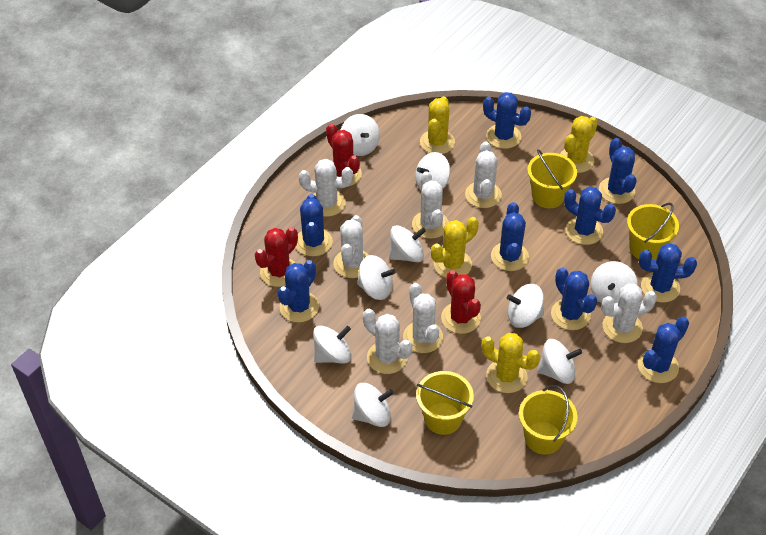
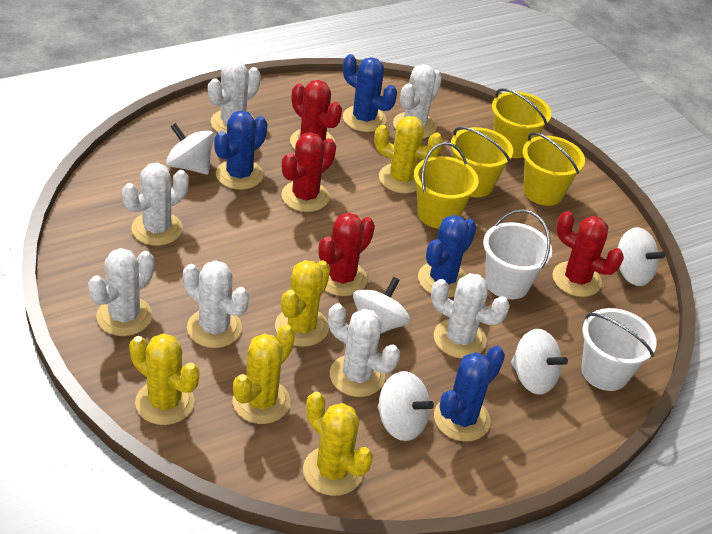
blue cactus: [277,260,319,323] [296,194,333,256] [483,92,531,149] [491,202,529,271] [551,268,597,330] [564,187,616,245] [599,138,636,204] [638,317,689,383] [639,243,697,303] = 9 -> [214,110,267,190] [343,54,397,132] [418,215,476,297] [434,346,505,442] = 4
red cactus: [255,227,298,287] [326,124,362,187] [441,270,481,334] = 3 -> [282,132,336,212] [290,80,342,149] [318,212,375,296] [552,211,624,297] = 4
white bucket: none = 0 -> [483,209,552,300] [581,308,657,391] = 2
white spinning top: [313,326,351,364] [341,114,380,156] [352,383,394,427] [357,255,395,300] [389,225,426,262] [415,152,450,190] [507,284,544,328] [537,339,582,384] [591,261,638,304] = 9 -> [166,123,214,175] [353,277,410,334] [377,371,434,441] [511,329,568,395] [618,227,665,286] = 5
yellow cactus: [420,96,455,154] [431,217,479,278] [481,333,540,393] [560,116,598,173] = 4 -> [129,333,200,425] [233,324,295,424] [275,260,330,347] [303,392,373,496] [374,116,443,193] = 5

